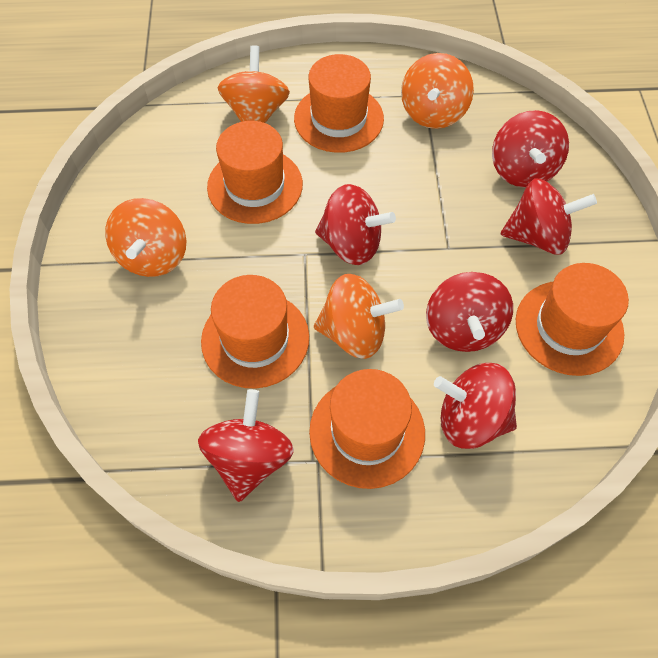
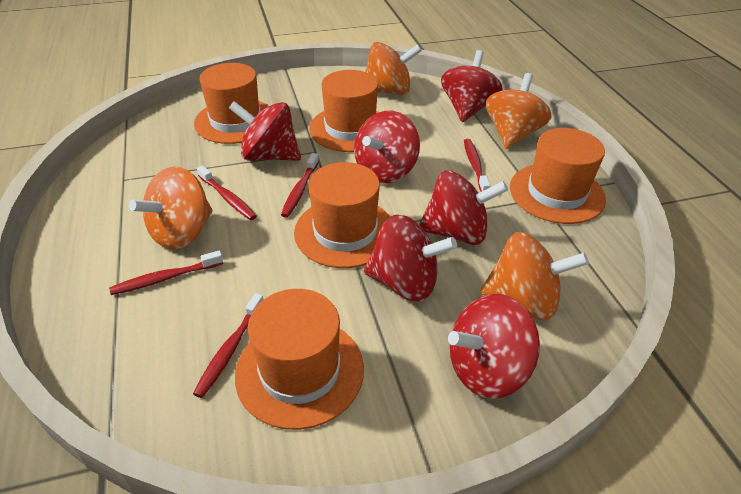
red toothbrush: none = 0 -> [109,250,223,295] [193,293,264,398] [197,165,257,220] [281,153,319,218] [464,139,490,192] = 5

